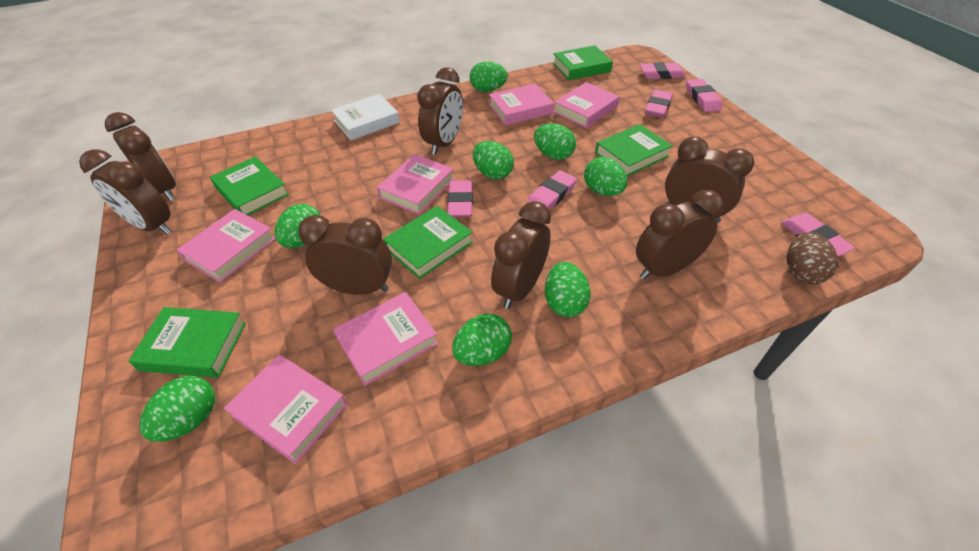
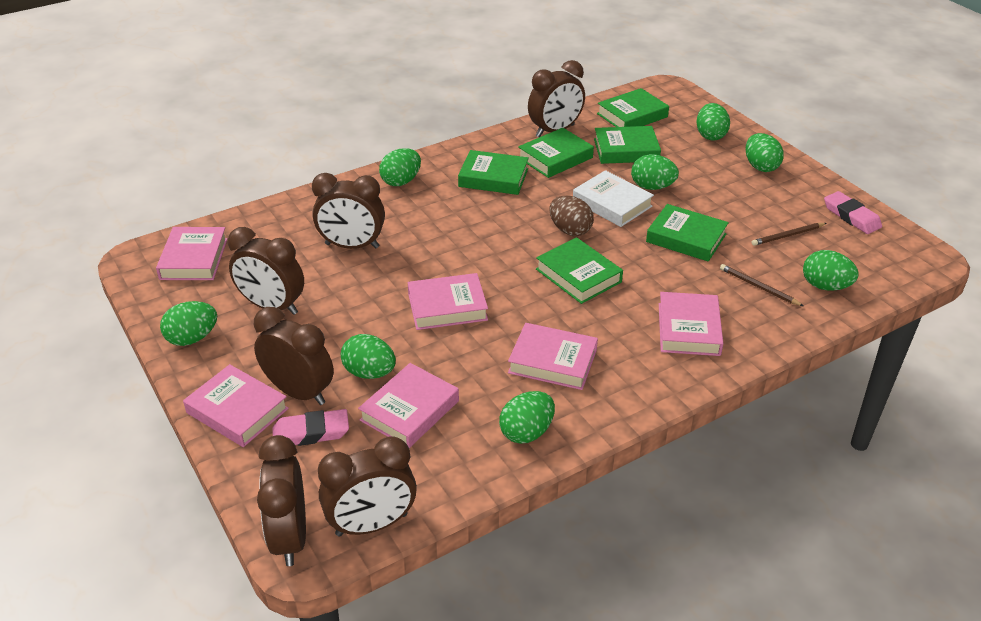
brown clock: [79,150,172,235] [105,112,176,201] [298,215,392,295] [417,67,463,155] [491,201,551,309] [636,190,724,280] [665,137,754,223] = 7 -> [228,227,304,315] [254,307,334,405] [257,435,306,566] [312,173,385,249] [318,436,417,537] [528,60,585,137] = 6
brown pencil: none = 0 -> [720,264,803,306] [752,223,826,246] = 2
green book: [128,307,246,378] [210,156,289,215] [383,206,473,279] [553,45,613,80] [595,124,673,176] = 5 -> [458,150,529,195] [518,128,594,178] [536,237,623,304] [594,126,661,164] [597,88,669,127] [646,204,729,262] = 6
pink eraser: [447,180,473,217] [526,170,577,210] [640,62,686,79] [645,90,673,118] [686,79,722,112] [781,213,855,257] = 6 -> [272,409,349,446] [824,191,882,234] = 2

